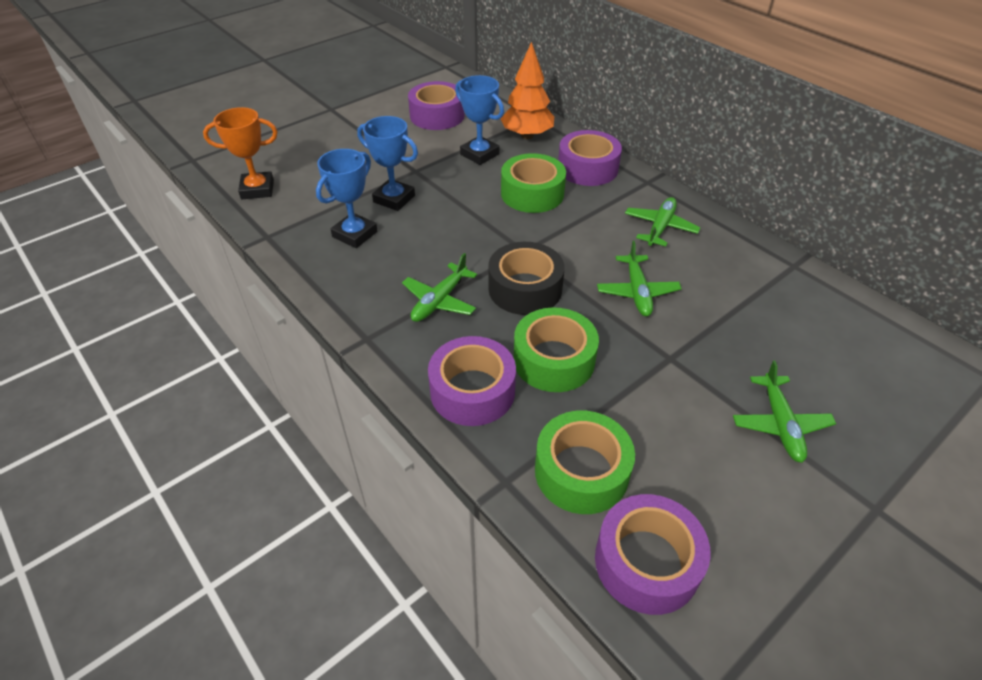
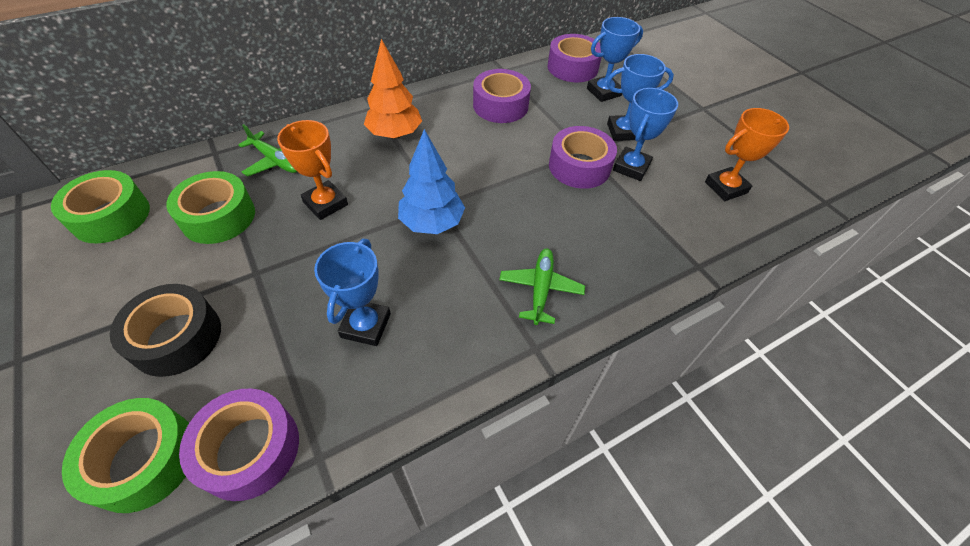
blue tree: none = 0 -> [398,129,465,234] = 1
blue trophy: [316,149,377,248] [357,116,418,211] [455,75,504,165] = 3 -> [314,239,391,346] [587,17,643,102] [606,54,674,141] [613,88,678,181] = 4
green plane: [402,253,477,322] [597,241,682,316] [625,197,701,246] [733,361,836,463] = 4 -> [238,124,297,177] [499,248,585,325] = 2
orange trophy: [203,107,278,199] = 1 -> [277,120,348,220] [705,108,789,201] = 2

